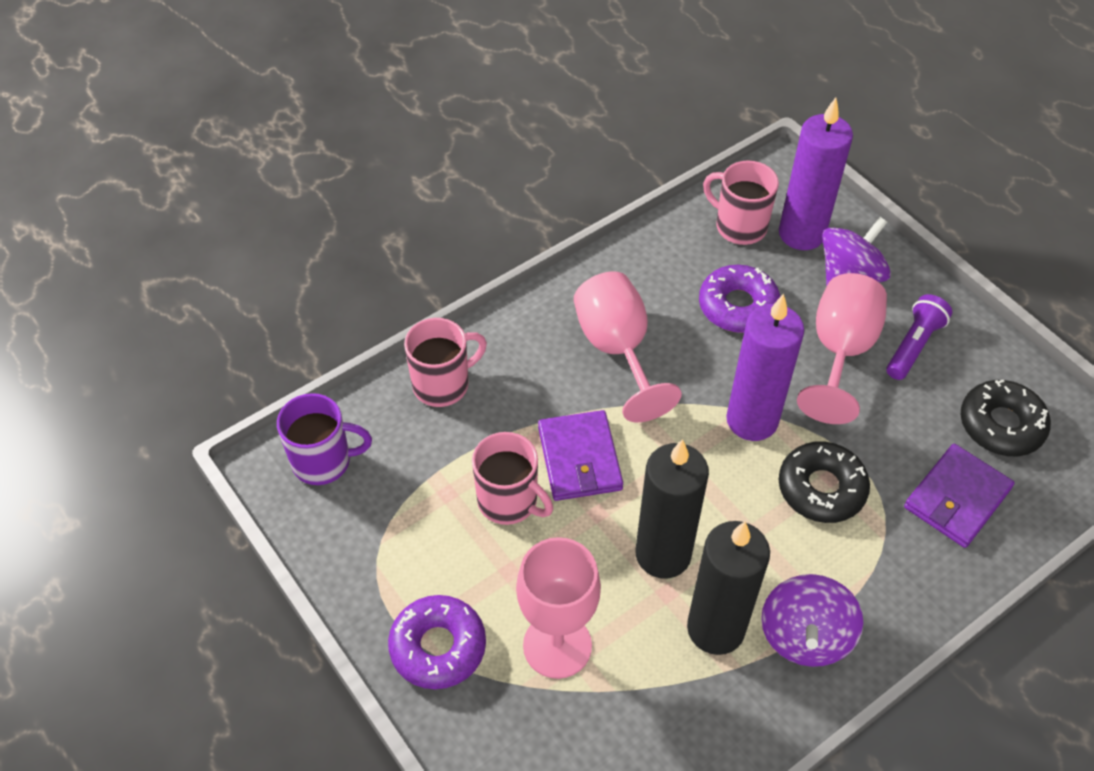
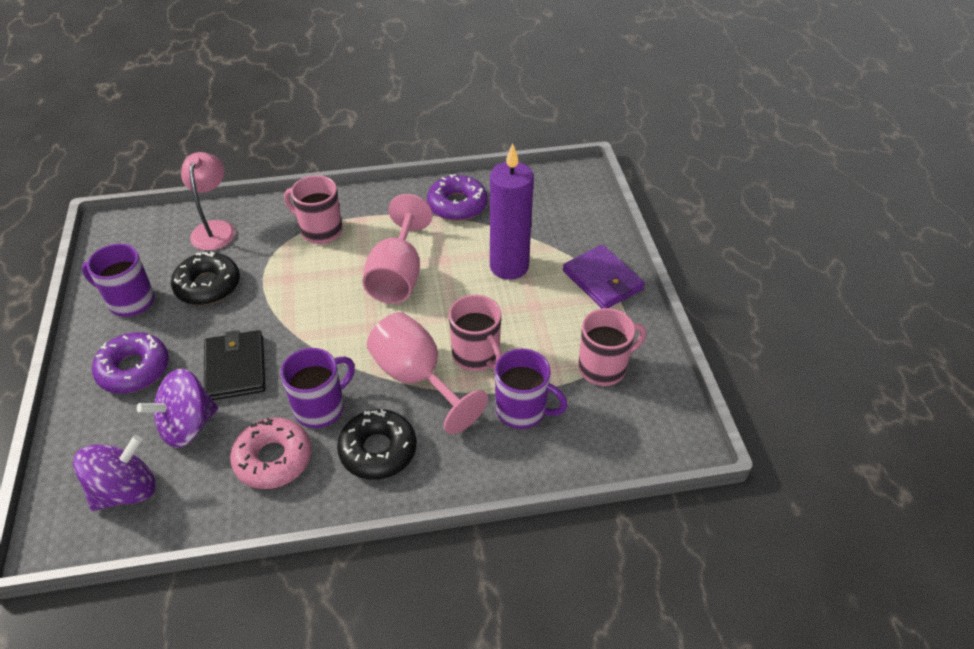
black candle: [636,439,709,579] [687,521,770,655] = 2 -> none = 0
black wallet: none = 0 -> [204,330,266,400] = 1
pink donut: none = 0 -> [230,417,312,489] = 1
pink goblet: [516,537,601,679] [574,271,682,422] [797,273,887,424] = 3 -> [363,194,433,304] [367,312,488,434] = 2
pink lamp: none = 0 -> [181,152,235,251] = 1
purple candle: [726,294,804,441] [779,98,853,250] = 2 -> [490,143,534,280] = 1
purple flashlight: [886,294,952,380] = 1 -> none = 0
purple mug: [277,393,372,485] = 1 -> [82,243,155,317] [281,348,355,428] [495,348,568,429] = 3
purple wallet: [538,410,623,501] [904,444,1015,548] = 2 -> [563,245,645,308] = 1

